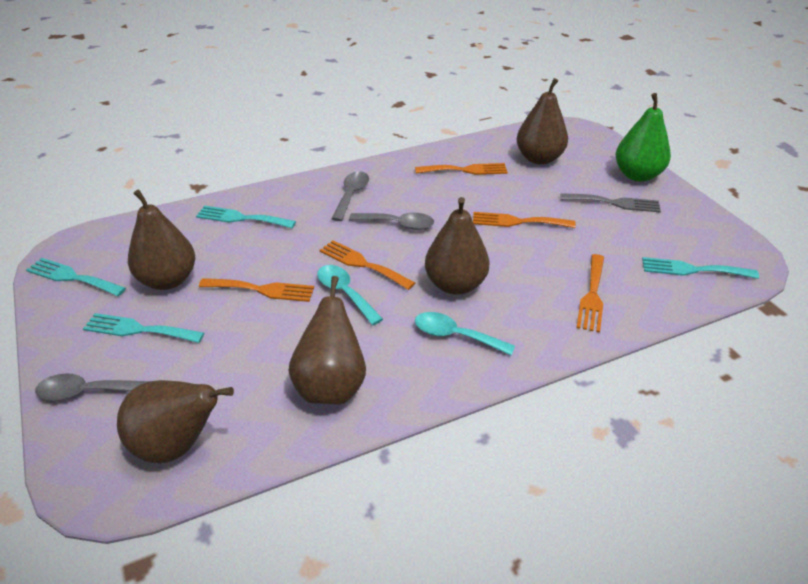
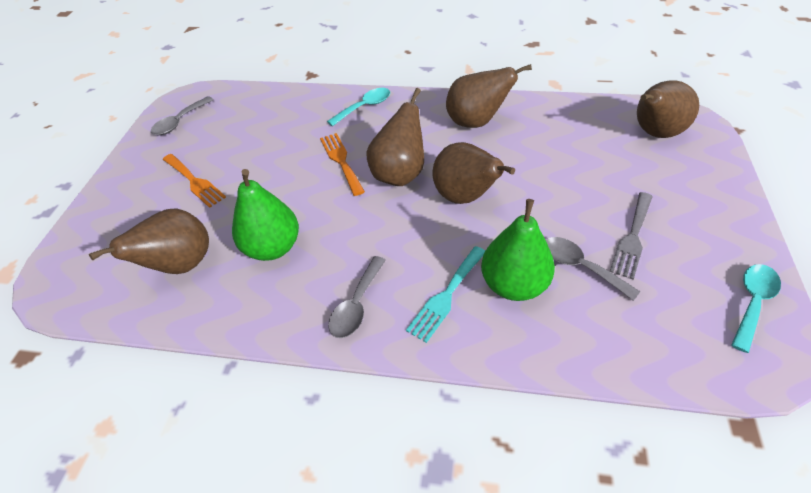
green pear: [616,93,671,182] = 1 -> [232,169,299,261] [481,199,555,301] = 2
orange fork: [199,278,314,302] [320,240,415,290] [415,163,508,175] [473,212,576,228] [576,254,604,333] = 5 -> [163,154,226,208] [320,133,365,196] = 2
turquoise fork: [26,258,126,296] [83,313,204,343] [196,205,296,228] [642,257,759,279] = 4 -> [406,246,485,343] = 1

